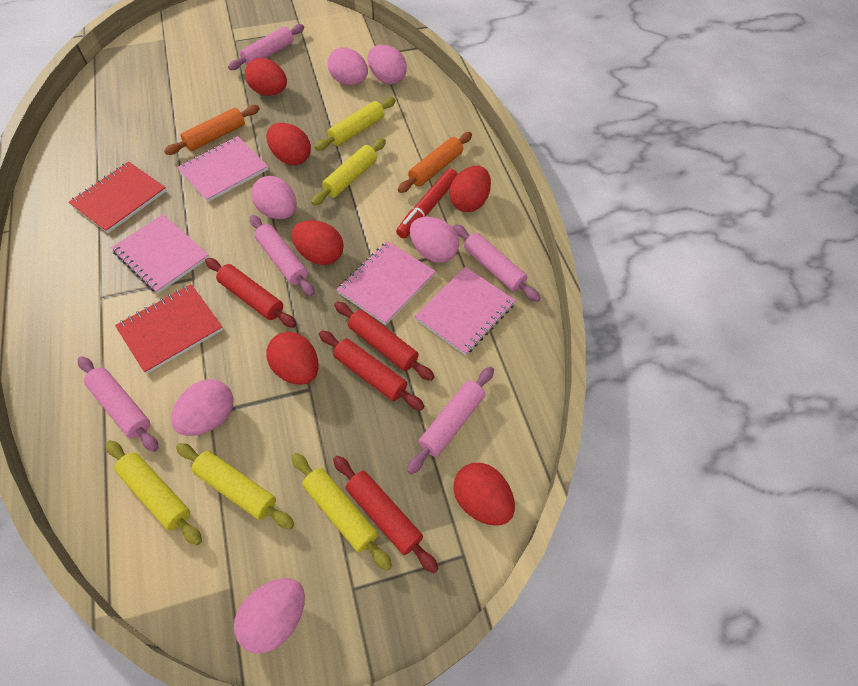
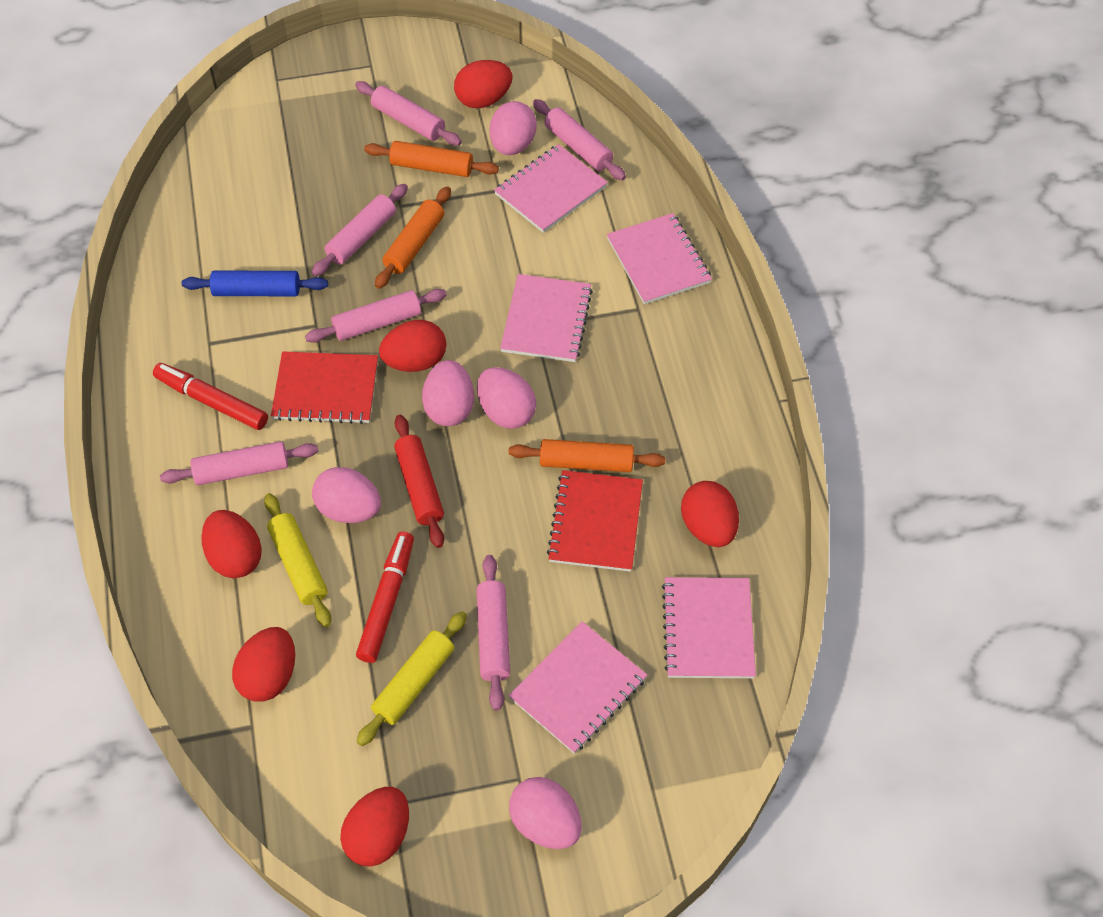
blue rolling pin: none = 0 -> [182,271,328,296] = 1
orange rolling pin: [164,105,260,155] [398,132,472,193] = 2 -> [364,141,499,177] [375,186,451,289] [508,439,665,472] = 3
pink egg: [171,379,234,436] [234,578,305,653] [251,176,297,219] [328,47,368,85] [368,45,407,84] [410,217,459,263] = 6 -> [312,467,381,523] [422,360,474,426] [477,367,536,429] [490,101,537,155] [509,777,582,849] = 5
pink notebook: [111,214,209,294] [177,136,268,202] [336,241,436,325] [415,267,516,355] = 4 -> [494,144,608,233] [500,274,593,362] [509,621,647,754] [607,213,712,304] [662,577,756,678] = 5
pink rolling pin: [78,356,158,452] [228,24,304,70] [250,215,315,296] [407,366,494,474] [453,224,541,302] = 5 -> [160,441,318,485] [305,289,446,343] [312,184,408,276] [355,81,462,146] [476,555,510,711] [533,99,626,180] = 6
red marker: [396,168,458,238] = 1 -> [153,363,268,430] [356,531,414,663] = 2
red rolling pin: [205,258,297,328] [319,331,424,410] [333,456,439,573] [334,301,435,381] = 4 -> [394,415,444,548] = 1
yellow rolling pin: [106,440,202,545] [176,443,295,529] [291,453,392,571] [311,138,386,206] [315,97,396,151] = 5 -> [264,493,331,627] [357,611,467,746] = 2

